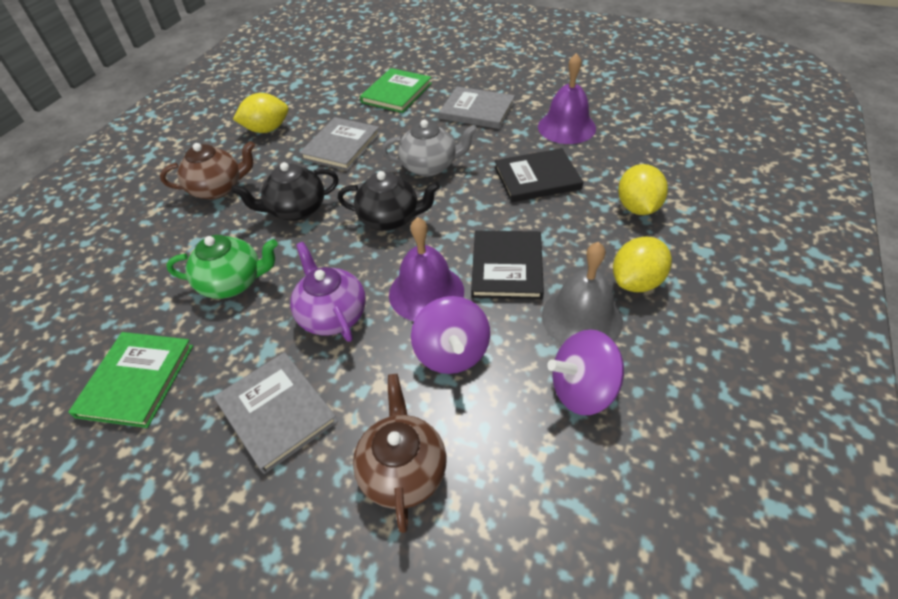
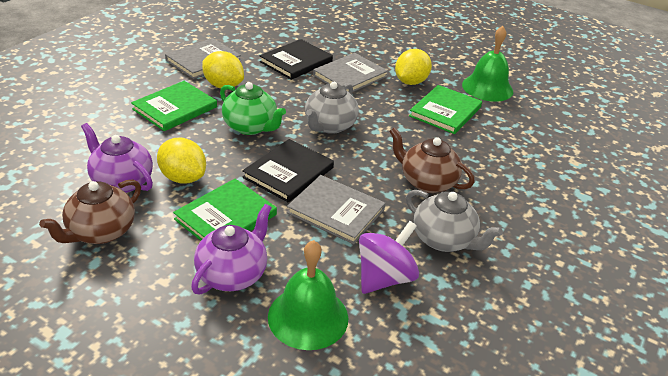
black teapot: [231,162,339,221] [338,171,440,231] = 2 -> none = 0
green bell: none = 0 -> [268,240,348,350] [462,26,513,102] = 2
green book: [68,332,193,428] [360,68,432,113] = 2 -> [131,81,217,131] [173,179,277,241] [409,85,482,134] = 3
grey bell: [542,242,623,344] = 1 -> none = 0
grey teapot: [382,120,477,177] = 1 -> [305,82,359,134] [406,190,503,252] = 2
purple bell: [389,217,464,321] [538,53,596,144] = 2 -> none = 0
purple spinning top: [411,296,490,374] [547,329,624,415] = 2 -> [359,221,419,294] = 1
purple teapot: [290,242,366,342] = 1 -> [81,123,153,193] [191,204,272,295] = 2

